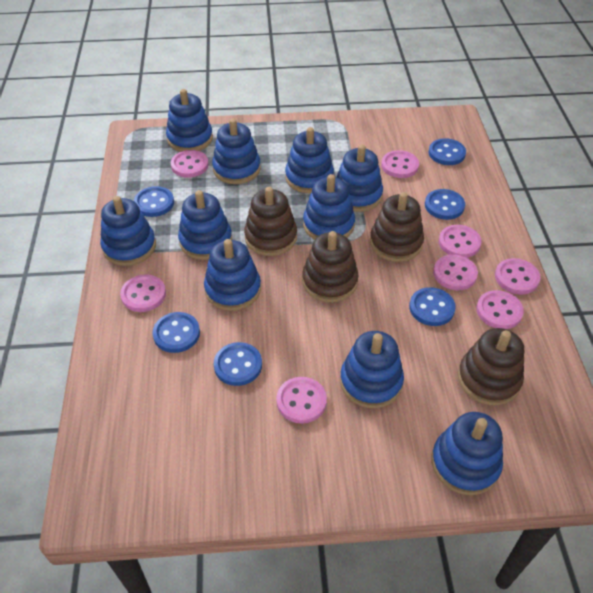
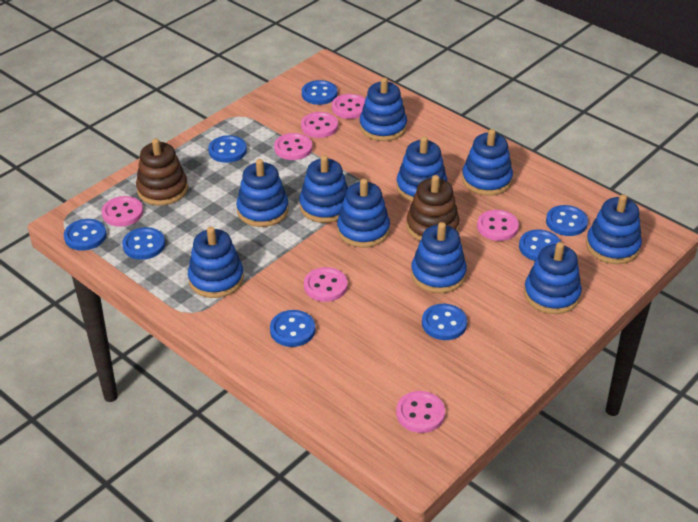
blue button: [134,186,174,217] [152,312,200,353] [214,342,262,386] [409,287,456,326] [425,189,465,220] [428,138,466,165] = 6 -> [64,219,107,251] [122,227,165,260] [208,135,247,163] [270,310,315,347] [302,80,337,105] [422,304,467,340] [519,229,561,261] [546,205,588,236] = 8
brown stacking toy: [244,187,297,256] [302,231,359,303] [370,192,424,262] [458,328,524,405] = 4 -> [136,138,188,206] [406,175,460,241] = 2
pink button: [120,275,166,312] [171,150,209,178] [276,377,327,424] [381,150,419,178] [433,255,478,290] [439,225,482,258] [476,290,524,329] [495,258,541,295] = 8 -> [102,196,143,227] [274,133,312,160] [301,112,338,138] [304,267,347,302] [332,94,365,119] [396,391,445,433] [477,210,519,241] = 7

